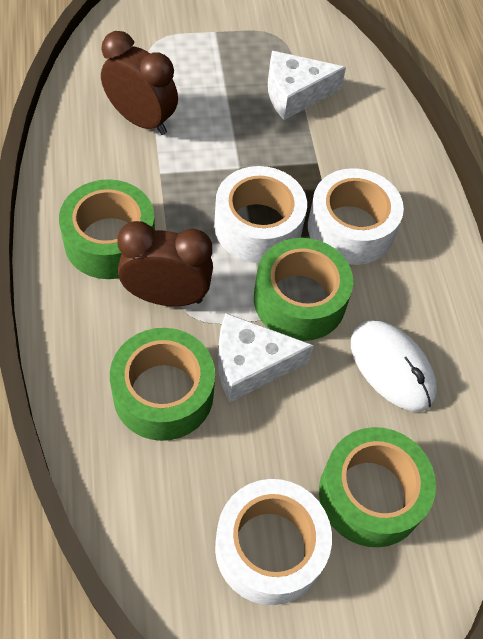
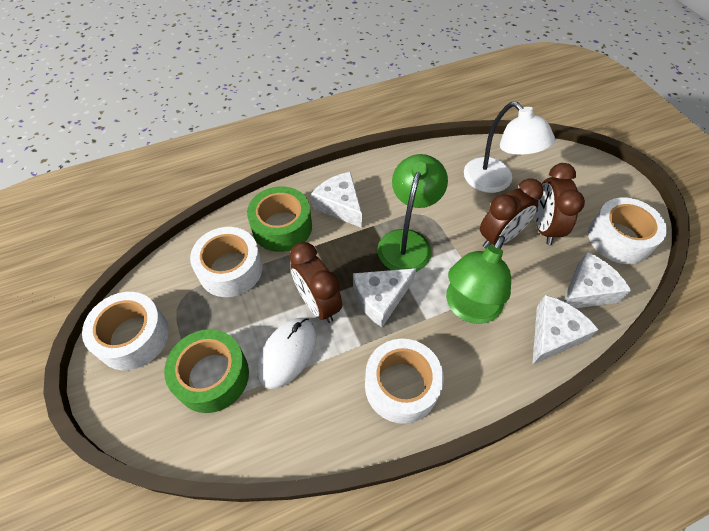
brown clock: [101,31,178,135] [117,221,213,306] = 2 -> [289,242,342,323] [480,178,543,249] [535,163,585,245] = 3
green lamp: none = 0 -> [377,154,448,272] [446,235,511,324] = 2
green tape: [59,179,155,279] [110,328,215,441] [254,238,353,341] [319,427,436,547] = 4 -> [164,329,249,413] [247,186,312,252] = 2
white cheese: [218,313,314,402] [268,51,346,120] = 2 -> [311,172,362,228] [353,268,416,327] [532,295,599,365] [563,252,632,308] = 4
white lamp: none = 0 -> [464,102,555,193] = 1
white tape: [214,166,307,263] [215,479,332,605] [308,168,404,265] = 3 -> [82,292,169,370] [190,227,263,297] [365,339,444,424] [588,197,667,264] = 4

